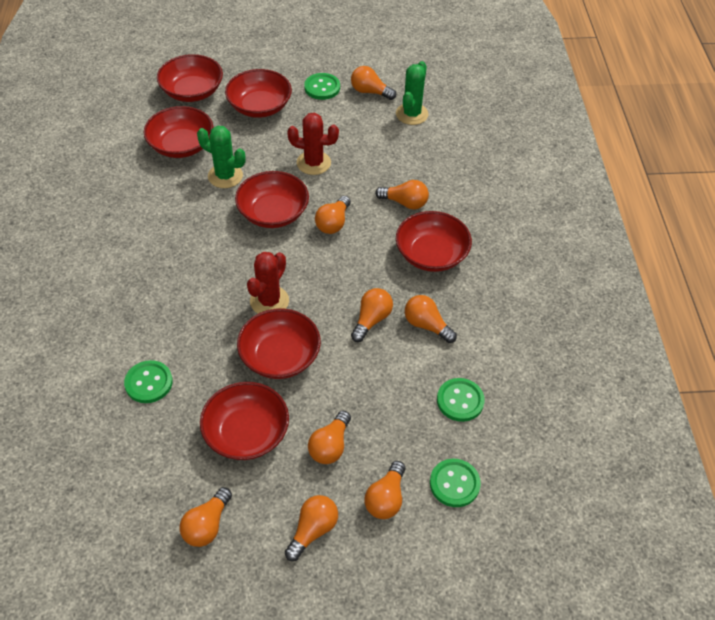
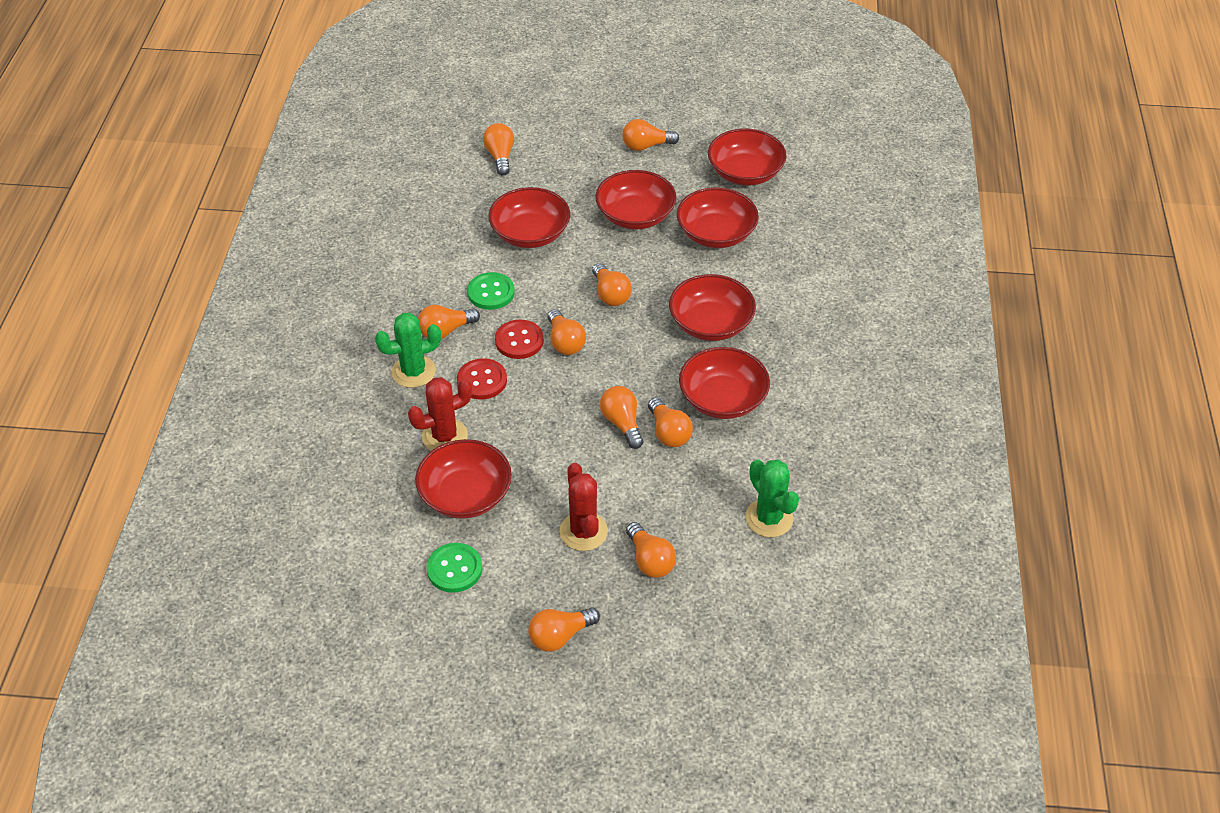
green button: [124,360,173,403] [304,73,340,100] [430,459,481,507] [437,378,485,422] = 4 -> [427,543,482,593] [467,272,515,310] = 2
red button: none = 0 -> [457,358,507,400] [495,319,544,359] = 2

